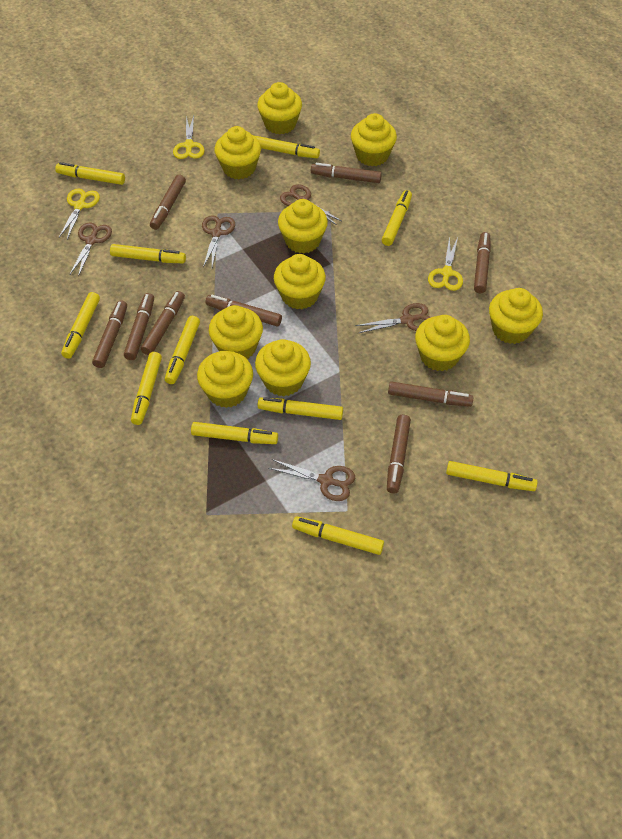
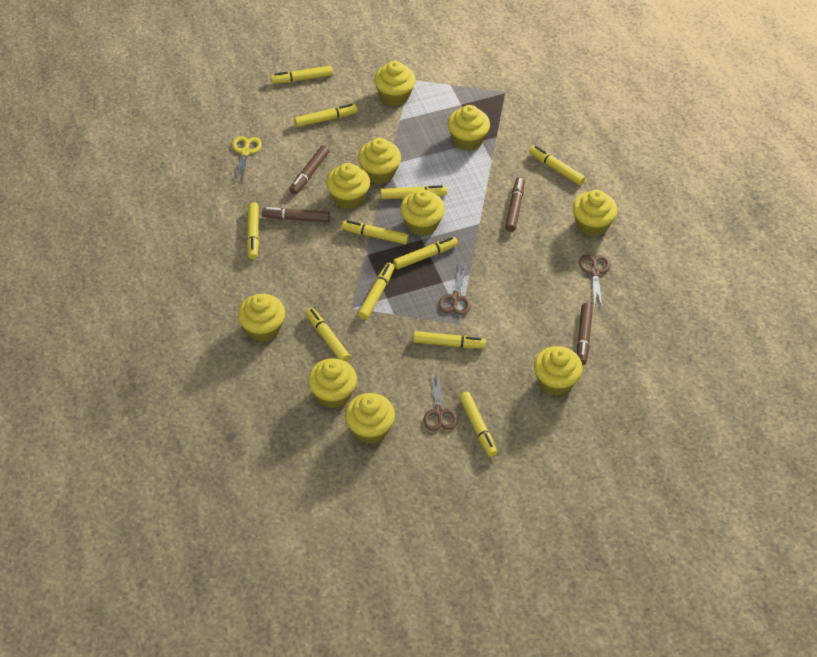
brown marker: [92,300,127,368] [124,293,154,360] [141,291,185,355] [150,175,186,230] [206,295,282,327] [311,163,382,183] [387,415,411,494] [388,381,474,407] [474,232,491,293] = 9 -> [262,207,330,222] [289,145,329,194] [505,177,525,232] [577,303,593,365] = 4
brown scissors: [70,222,112,277] [202,215,235,267] [269,459,355,501] [280,184,342,225] [355,303,431,333] = 5 -> [423,371,458,431] [438,261,471,315] [579,255,610,307] = 3
yellow scissors: [59,188,100,239] [173,116,205,159] [428,236,463,291] = 3 -> [232,136,262,182] = 1

